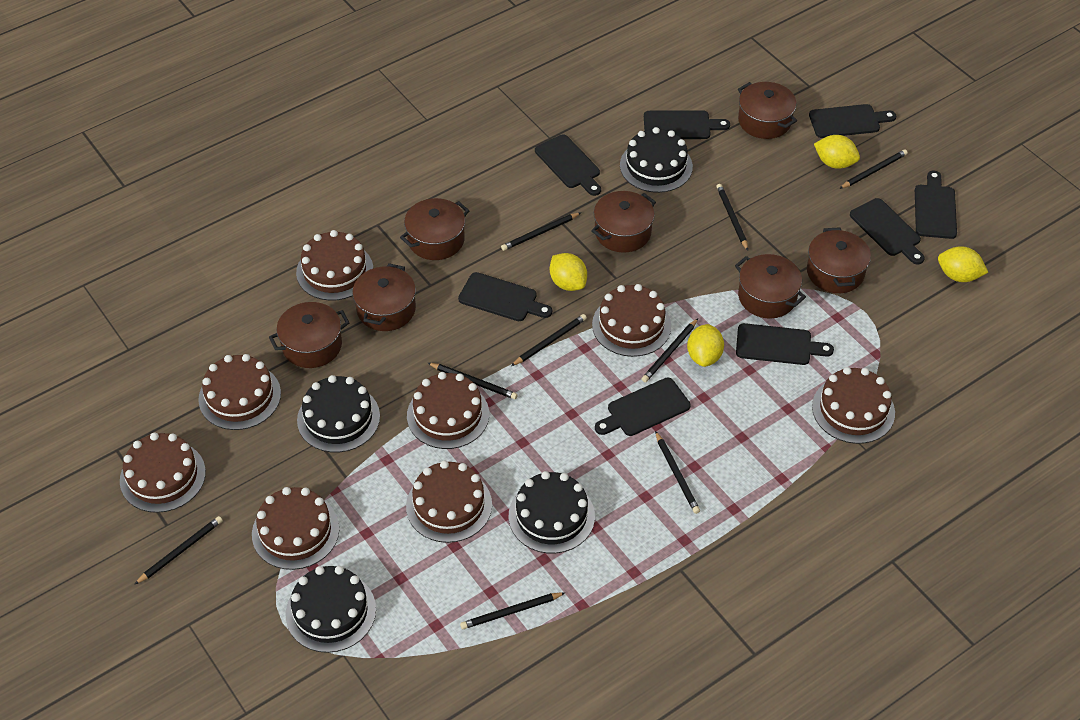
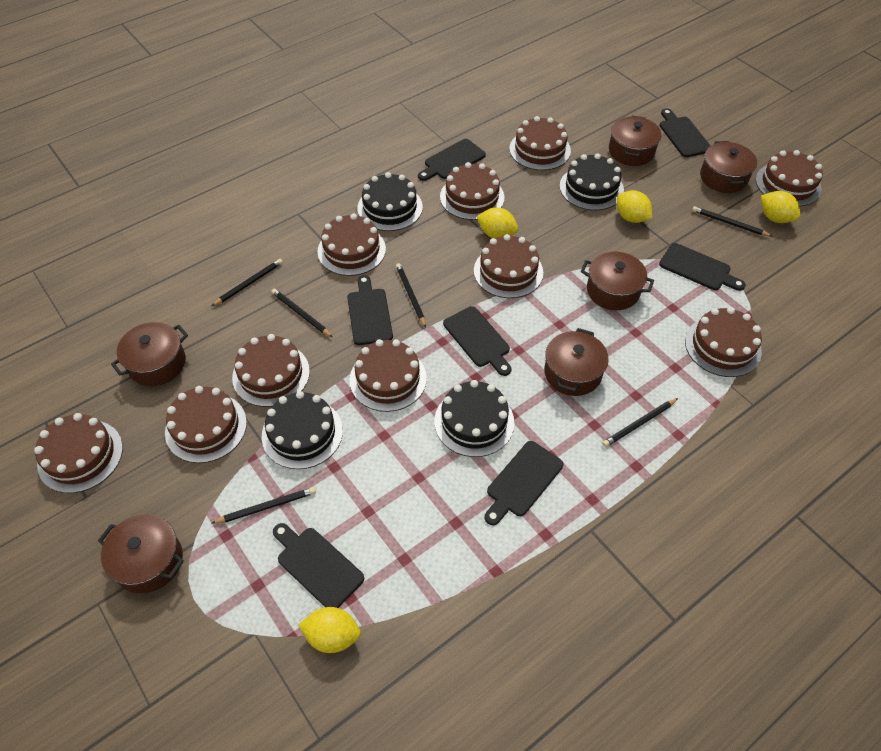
black cutting board: [458,272,552,321] [535,134,601,196] [595,378,691,436] [644,110,730,139] [736,323,834,365] [809,104,896,138] [850,198,925,264] [915,170,957,239] = 8 -> [273,523,364,608] [347,275,393,345] [418,139,486,181] [443,306,512,376] [484,441,563,525] [659,108,711,157] [659,243,746,291] = 7
black pencil: [134,516,223,585] [428,363,518,399] [460,592,566,629] [501,212,581,251] [511,314,587,366] [642,319,698,382] [655,431,700,514] [716,184,748,251] [839,149,908,189] = 9 -> [212,259,283,306] [212,487,316,523] [271,289,333,337] [396,263,426,327] [602,398,678,447] [692,206,772,236] = 6
brown cake: [120,433,206,513] [198,354,281,430] [252,487,339,570] [296,230,373,301] [406,461,492,543] [407,372,489,449] [592,284,671,357] [812,367,895,444] = 8 -> [34,413,123,493] [165,386,247,463] [232,334,310,407] [317,214,386,276] [349,339,427,412] [440,162,504,220] [474,234,543,298] [509,116,571,170] [685,307,762,377] [756,150,823,207] = 10
brown pot: [269,302,350,368] [352,263,416,331] [400,198,469,260] [591,191,656,253] [735,254,806,319] [738,82,797,139] [807,227,871,293] = 7 -> [98,514,184,593] [111,322,188,386] [544,328,609,396] [581,251,654,310] [609,115,661,166] [700,141,757,193] = 6

